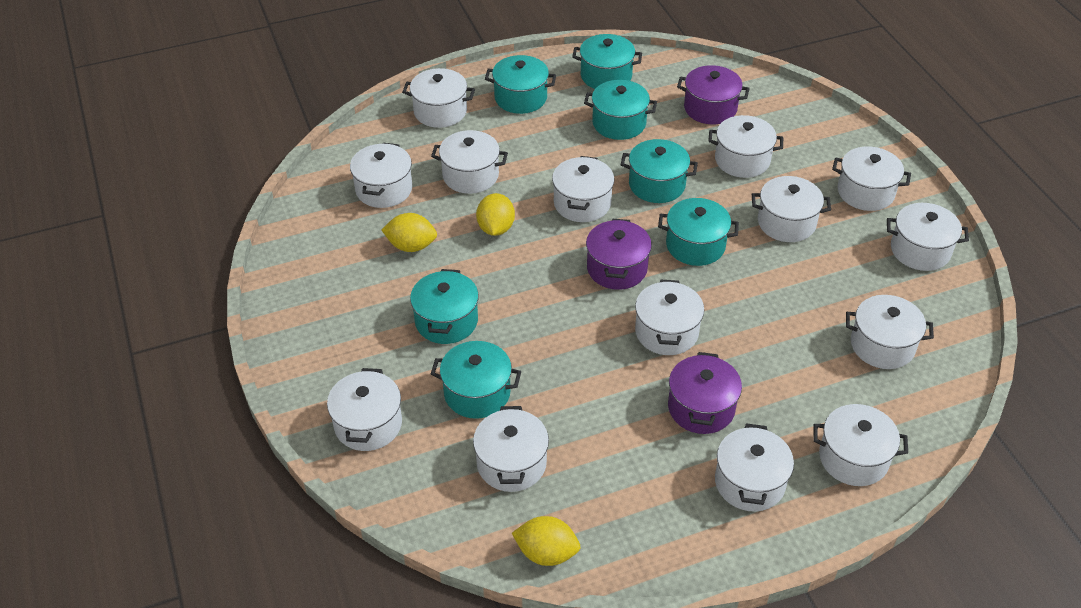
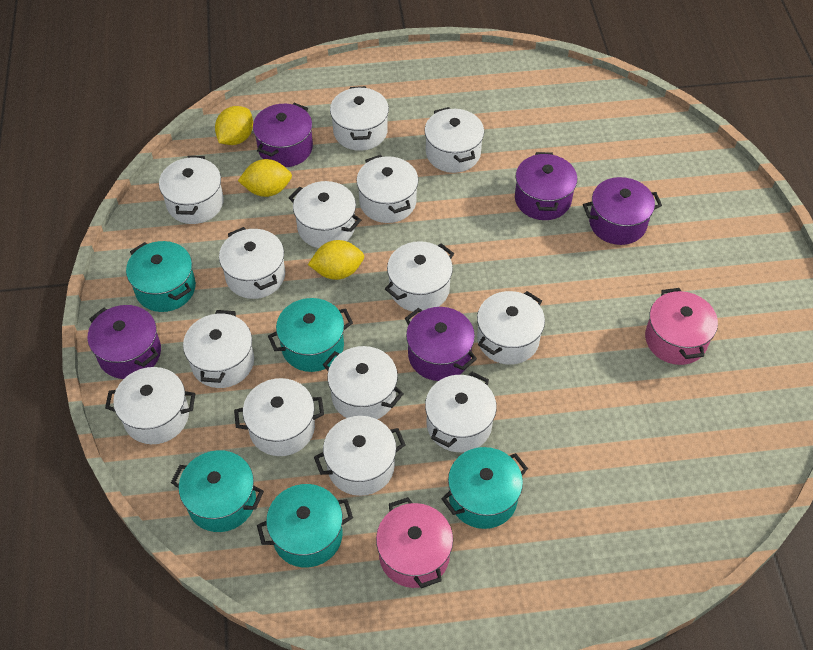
pink pot: none = 0 -> [376,497,453,588] [645,288,718,365] = 2
purple pot: [586,219,652,290] [668,352,742,434] [677,65,750,125] = 3 -> [88,305,161,379] [253,103,313,167] [405,307,477,381] [515,152,577,220] [583,177,662,245] = 5
turquoise pot: [410,269,479,344] [431,341,521,419] [485,55,556,114] [572,34,642,89] [584,80,657,140] [621,139,698,203] [658,198,739,266] = 7 -> [126,241,196,312] [171,450,264,532] [257,484,353,568] [268,298,353,372] [441,447,528,529] = 5

